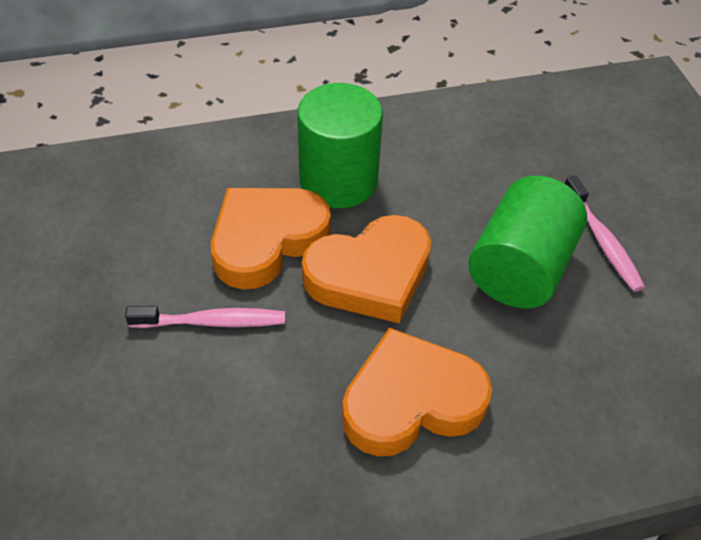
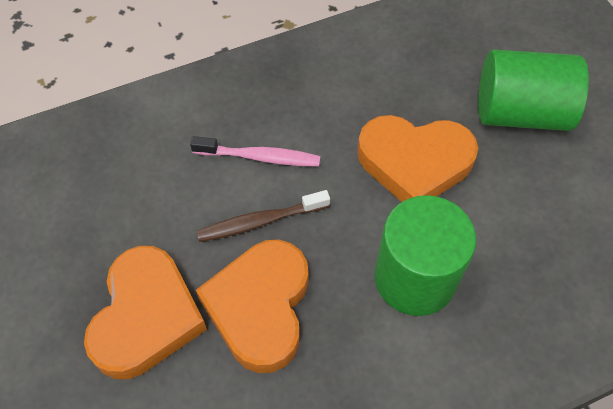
brown toothbrush: none = 0 -> [196,190,330,242] = 1
pink toothbrush: [125,306,285,328] [565,176,645,292] = 2 -> [190,136,320,166] = 1

